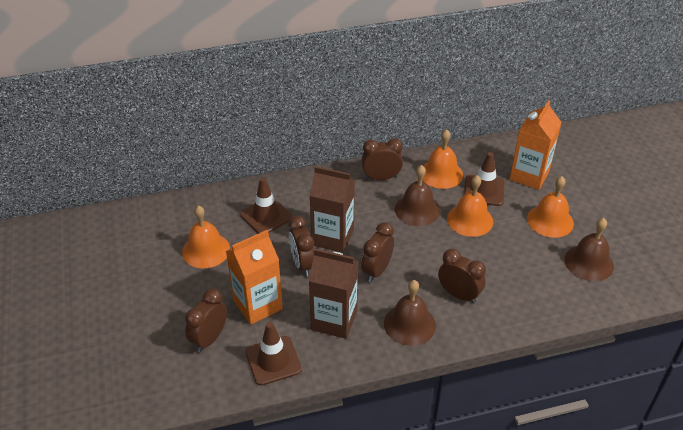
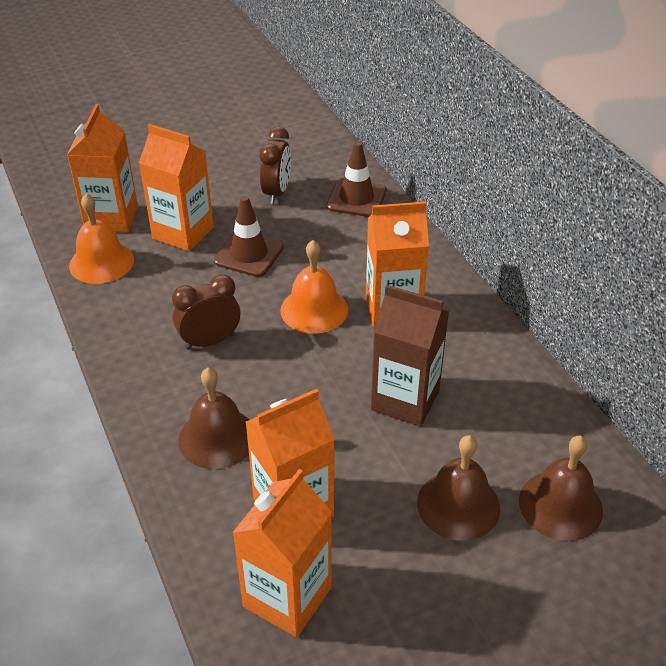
brown carton: [309,166,355,253] [309,249,359,339] = 2 -> [371,285,449,427] = 1
brown clock: [185,288,227,352] [289,216,314,277] [361,138,403,180] [361,222,394,282] [438,249,486,303] = 5 -> [172,274,240,350] [259,126,291,204] = 2
brown traffic cone: [240,178,292,234] [245,322,302,386] [464,152,505,206] = 3 -> [214,196,284,277] [326,141,386,217] = 2
orange bell: [182,205,230,268] [423,129,463,189] [447,175,493,237] [527,176,574,238] = 4 -> [69,194,134,284] [280,240,348,334] = 2
orange carton: [226,230,283,325] [510,100,562,190] = 2 -> [67,104,138,232] [139,124,214,251] [232,469,332,637] [245,389,335,518] [366,201,429,328] = 5

